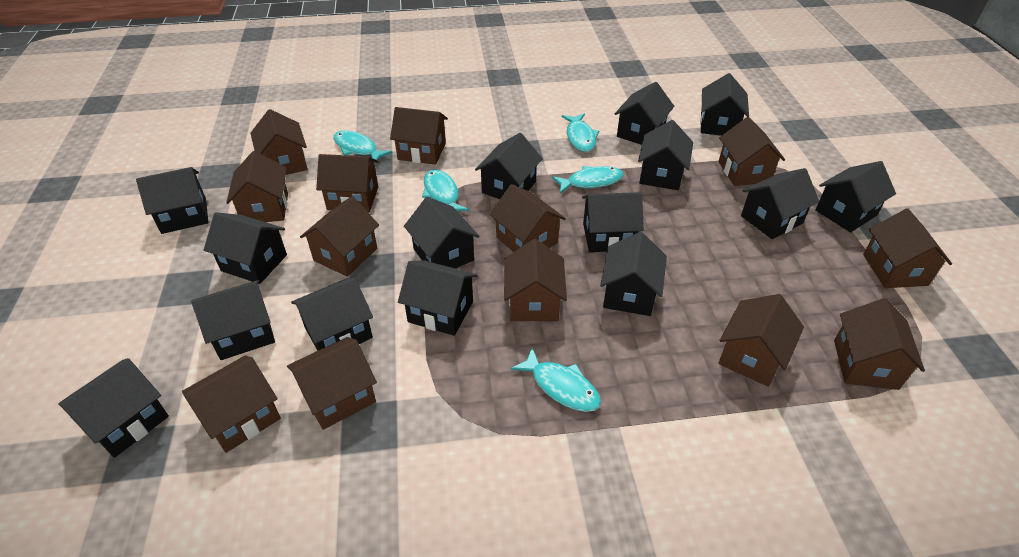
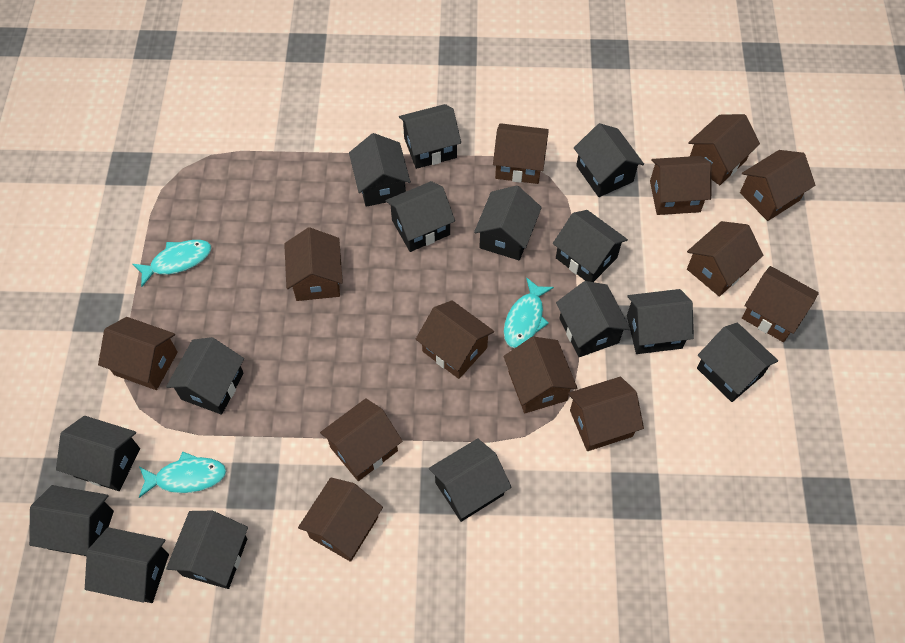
turquoise fish: [333,130,392,164] [422,169,469,211] [510,348,601,412] [552,166,624,194] [562,114,599,152] = 5 -> [133,240,211,287] [139,452,226,498] [504,277,554,348] = 3

